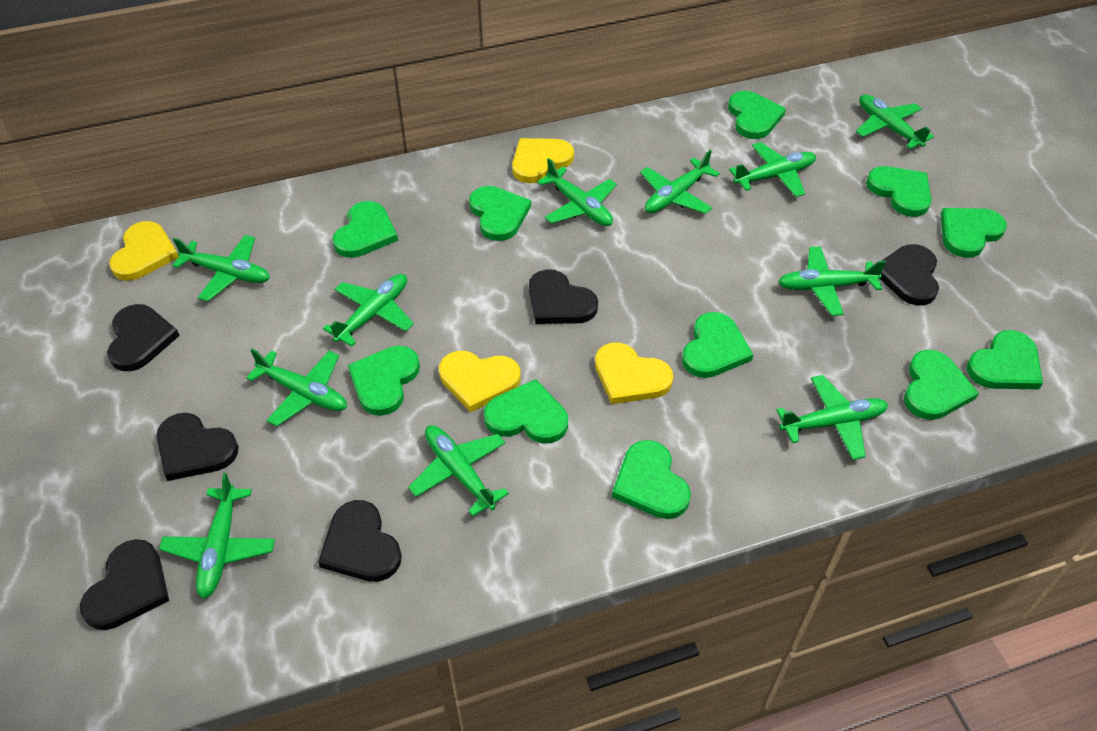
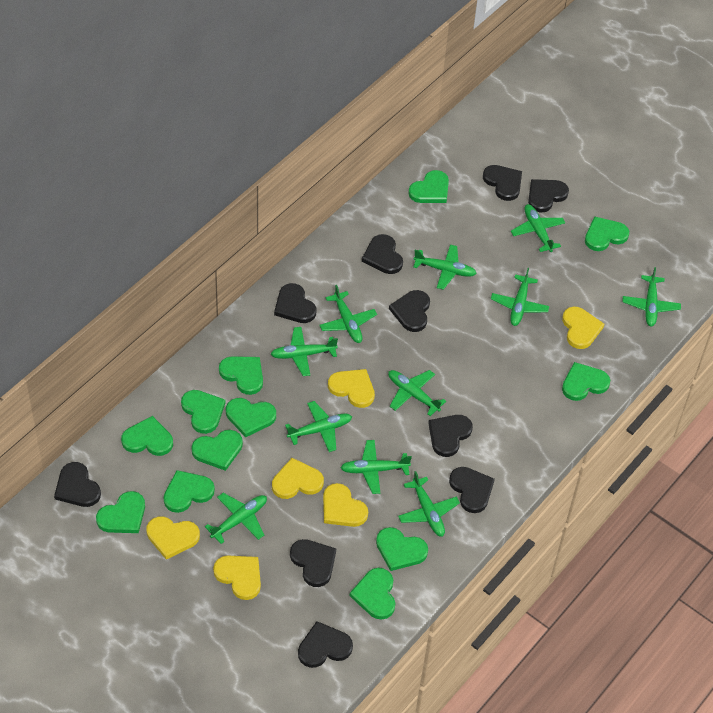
black heart: [80,539,169,630] [107,304,180,371] [156,413,239,481] [318,500,402,582] [529,269,598,324] [880,244,939,305] = 6 -> [54,462,101,507] [274,283,317,323] [290,539,336,587] [298,621,353,668] [362,234,403,274] [389,290,430,332] [428,415,473,457] [449,467,495,513] [483,165,522,201] [528,179,569,212] = 10
green heart: [332,201,398,258] [348,346,420,416] [469,186,531,241] [484,379,568,443] [612,440,691,519] [682,312,753,378] [728,91,786,139] [866,166,931,217] [904,349,979,420] [940,208,1007,258] [967,330,1043,389] = 11 -> [96,491,145,533] [121,416,173,456] [164,470,215,513] [181,390,226,434] [192,430,243,471] [219,356,263,395] [226,398,276,437] [350,568,395,620] [376,527,428,571] [408,170,449,203] [562,362,610,401] [585,217,629,251] = 12
yellow heart: [109,221,179,281] [439,351,521,412] [512,138,574,183] [595,342,673,404] = 4 -> [146,516,200,560] [213,556,261,600] [272,458,324,499] [323,483,368,527] [328,369,375,408] [562,306,604,349] = 6

